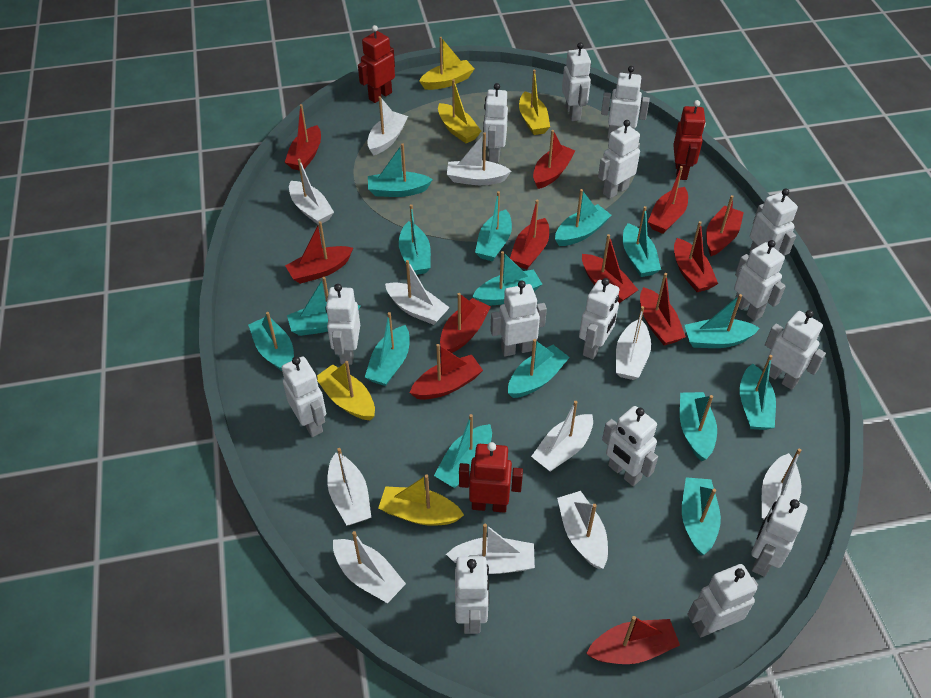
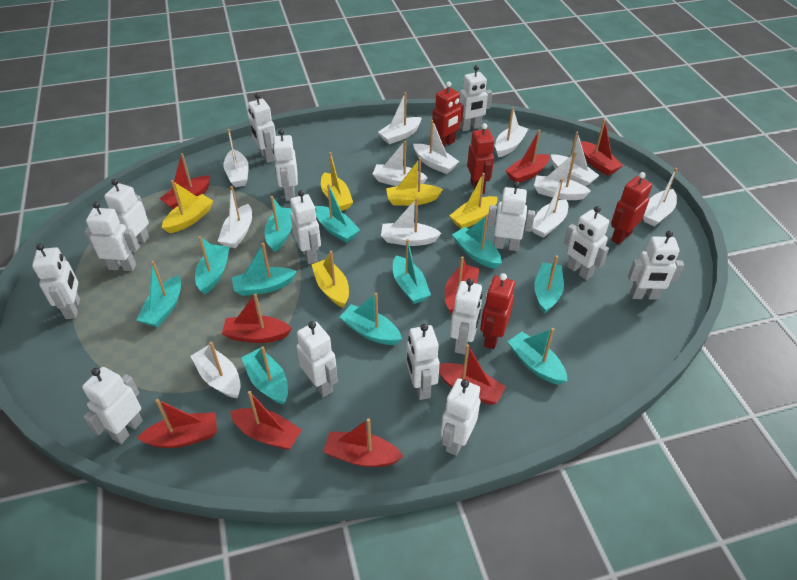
red boat: [285,104,321,171] [285,221,353,284] [410,344,483,400] [440,293,491,353] [510,200,549,269] [533,130,575,189] [582,234,638,303] [586,616,680,664] [640,273,686,345] [648,166,688,234] [674,221,718,292] [706,195,744,256] = 12 -> [137,399,217,448] [159,153,211,209] [222,293,292,343] [230,391,302,450] [323,418,404,467] [439,344,506,405] [445,256,479,314] [505,130,550,183] [580,119,623,176] = 9
red robot: [358,25,395,103] [459,442,523,513] [673,100,706,180] = 3 -> [432,81,464,148] [467,123,494,194] [480,273,515,349] [611,172,652,245] = 4
turquoise boat: [248,312,294,371] [287,277,361,336] [365,312,410,386] [368,143,433,197] [399,204,431,275] [434,414,492,488] [472,251,542,306] [475,191,512,261] [508,339,570,398] [555,189,611,246] [623,206,661,277] [680,392,717,461] [682,477,721,555] [685,294,760,348] [740,355,776,430] = 15 -> [137,261,181,327] [195,236,230,294] [232,243,297,296] [241,346,288,405] [265,196,292,252] [315,184,360,243] [340,293,402,345] [393,239,431,304] [452,215,502,269] [508,328,567,385] [534,255,564,314] = 11
white boat: [289,158,334,225] [327,448,371,525] [333,531,406,603] [367,96,408,155] [385,260,450,325] [446,523,535,574] [447,132,511,185] [531,401,593,472] [557,491,608,569] [616,306,651,380] [762,448,801,520] = 11 -> [190,342,241,398] [218,186,252,248] [224,129,249,187] [373,140,428,186] [378,92,422,144] [381,198,441,246] [413,120,459,174] [495,107,528,157] [532,178,569,238] [534,153,591,200] [551,132,600,186] [643,168,677,227] = 12

